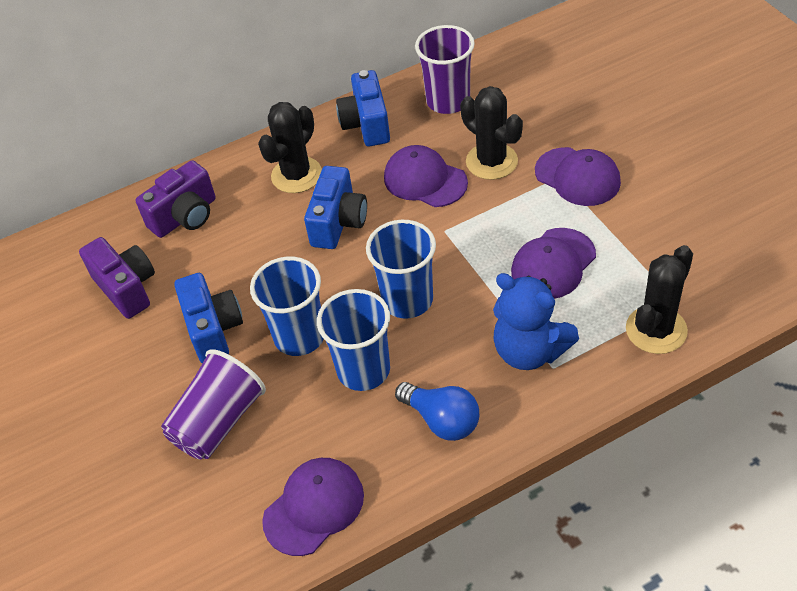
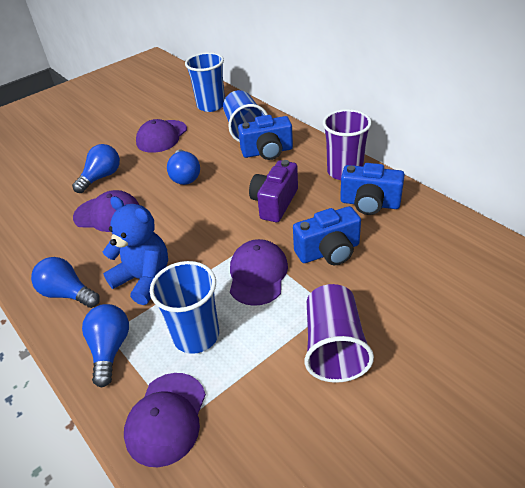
black cactus: [258,102,322,193] [460,86,523,180] [626,245,693,354] = 3 -> none = 0
blue light bulb: [395,382,479,441] = 1 -> [31,257,100,308] [72,144,120,193] [82,304,129,387] [167,150,200,185] = 4
purple camera: [79,237,155,319] [136,160,216,238] = 2 -> [249,160,298,222] = 1

